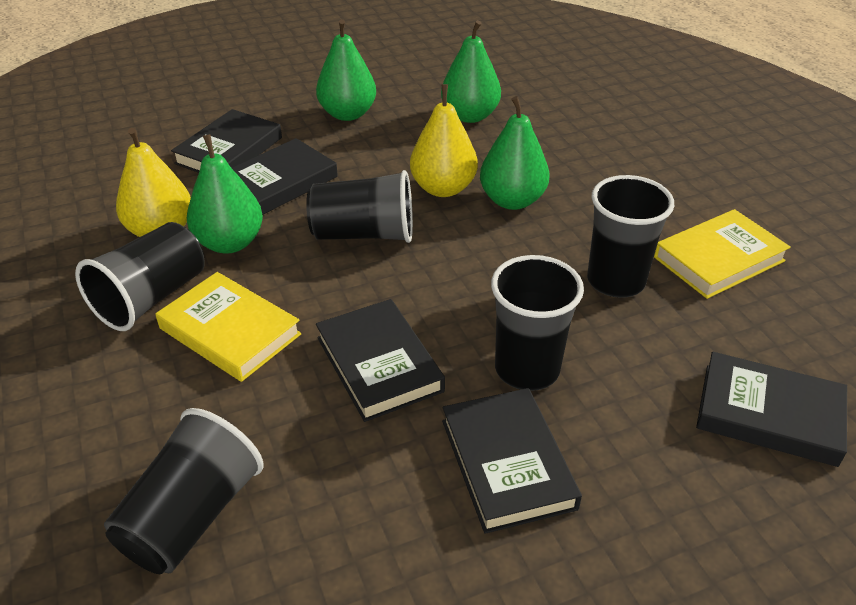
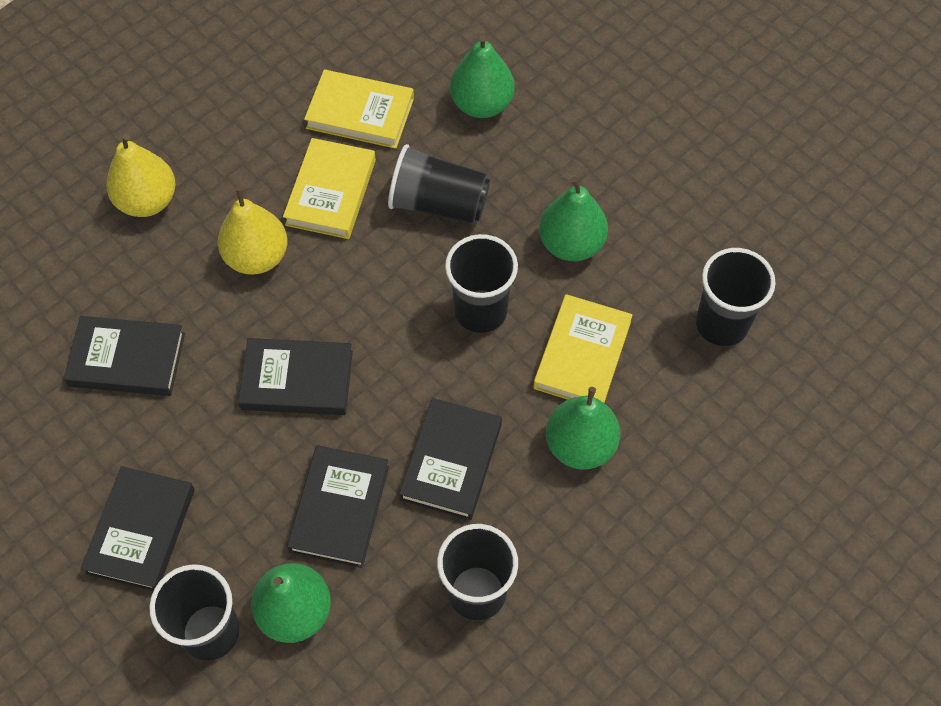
yellow book: [155,272,301,382] [654,209,791,299] = 2 -> [283,138,376,239] [304,70,414,149] [533,294,633,403] = 3

